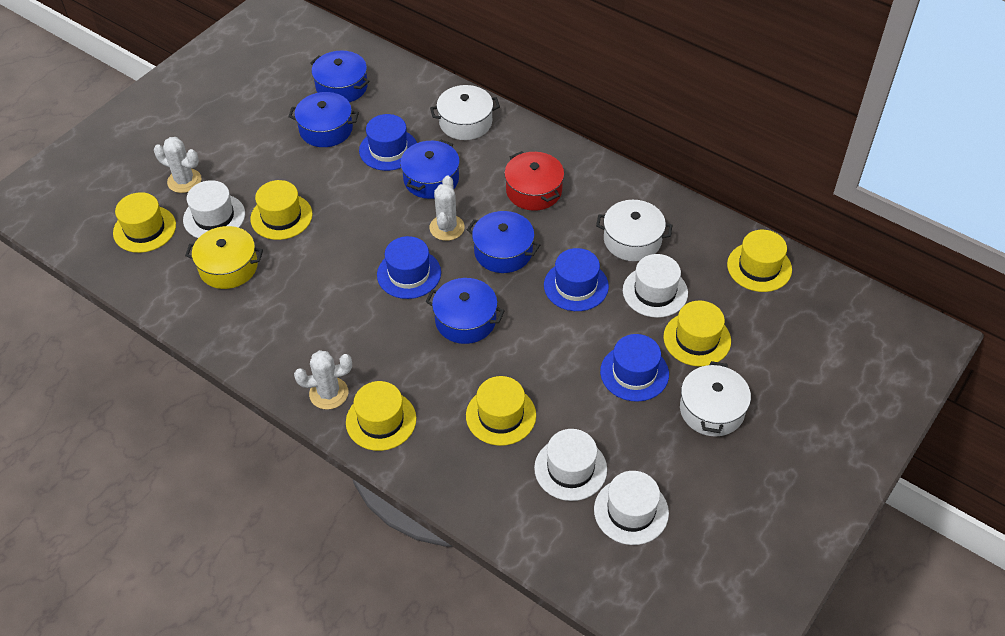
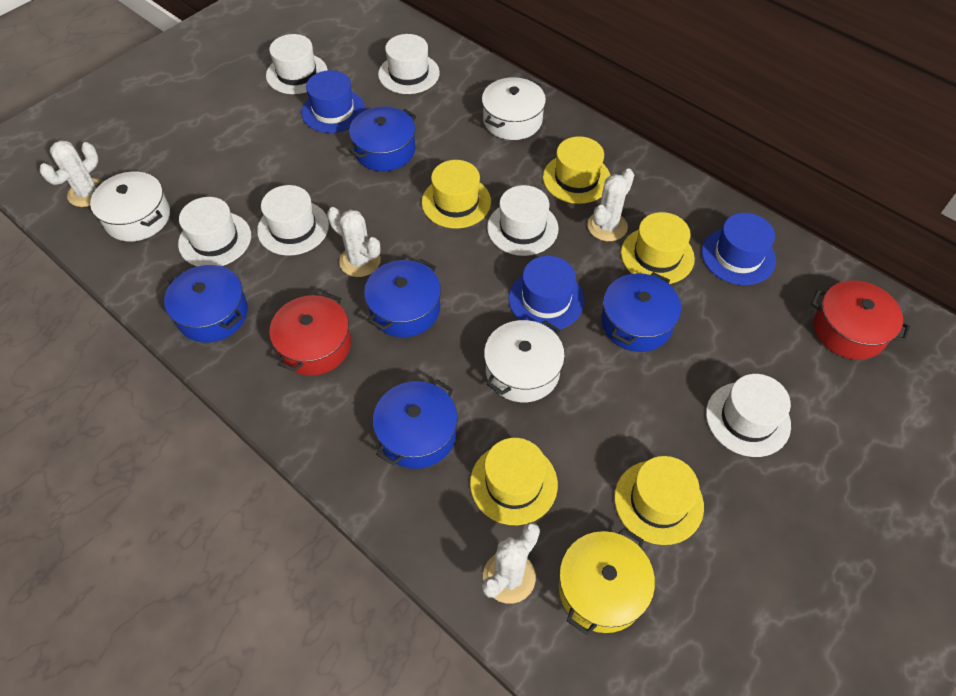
blue hat: [359,114,417,171] [377,236,441,299] [544,248,609,311] [600,334,669,402] = 4 -> [301,70,365,133] [508,256,585,331] [702,213,776,285] = 3
red pot: [504,151,564,211] = 1 -> [269,292,351,376] [811,280,910,360] = 2
white cactus: [154,137,202,193] [294,350,352,410] [430,176,465,241] = 3 -> [40,140,103,207] [327,207,381,277] [482,523,540,604] [587,169,634,241] = 4
white hat: [183,180,245,238] [534,429,607,501] [594,471,669,545] [623,254,688,318] = 4 -> [178,197,251,267] [257,185,329,256] [266,34,328,94] [378,34,440,94] [487,185,559,256] [706,374,791,457] = 6
yellow hat: [113,192,176,253] [250,180,313,240] [346,381,416,451] [466,376,536,446] [663,301,731,367] [727,230,792,292] = 6 -> [422,160,491,228] [470,438,558,525] [543,136,610,204] [614,456,704,545] [621,212,695,284] = 5

